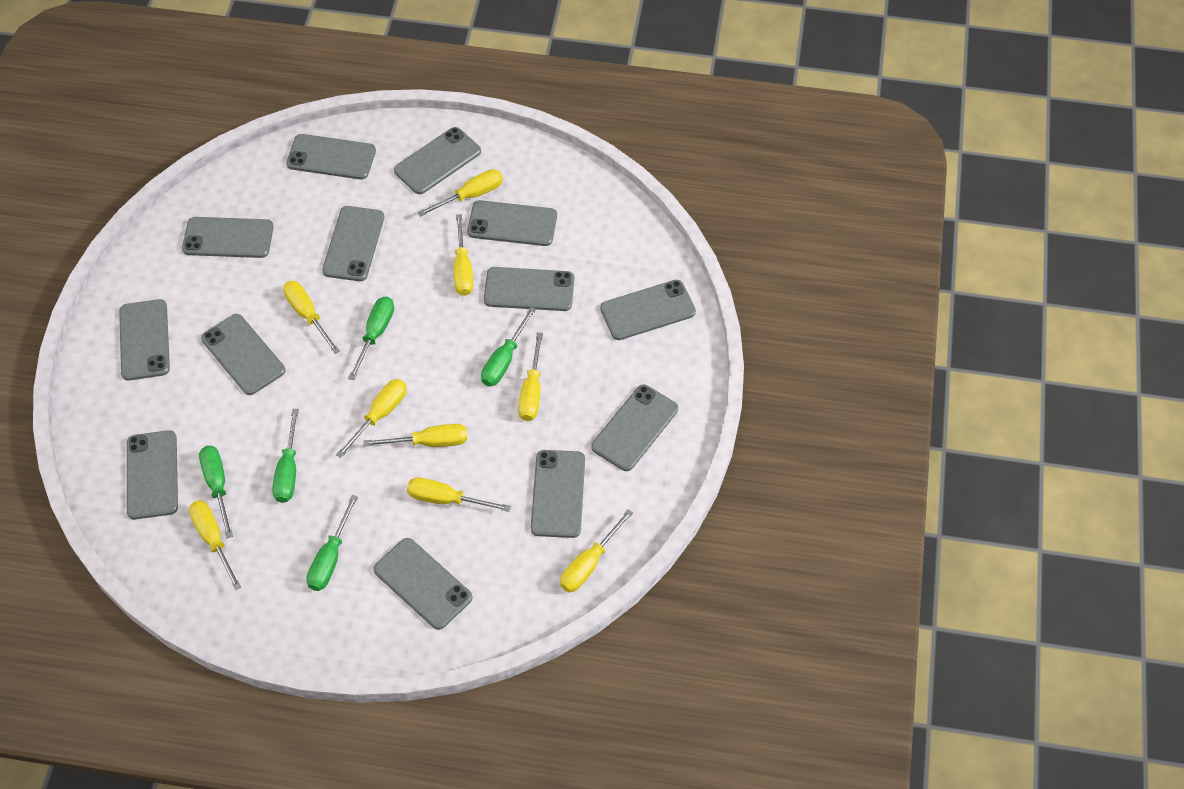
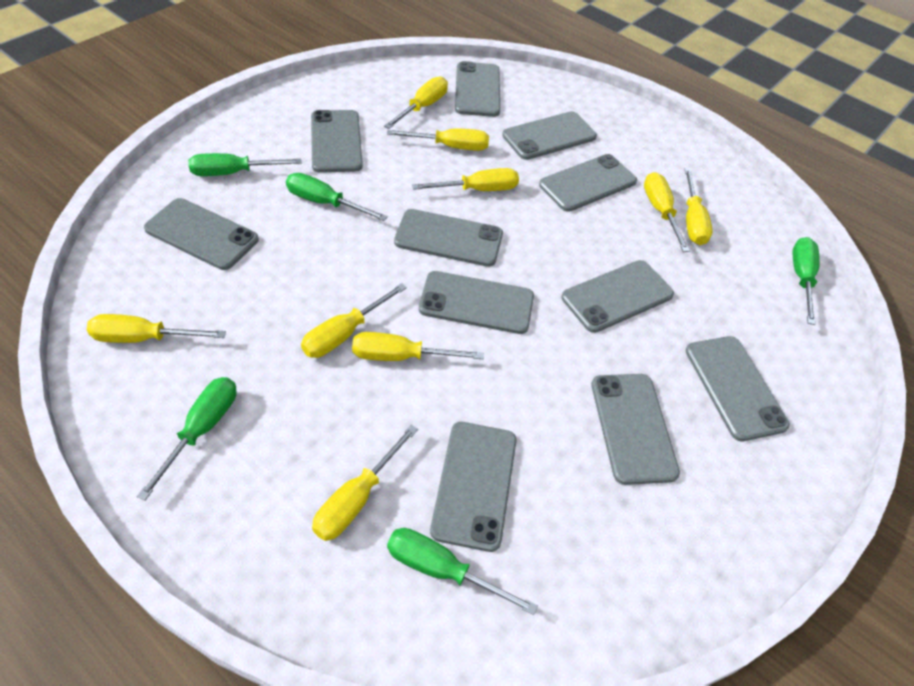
grey phone: [119,299,170,380] [127,430,178,519] [182,217,274,258] [201,314,285,395] [286,134,376,180] [322,206,384,281] [373,538,472,630] [394,127,481,194] [467,200,557,246] [484,267,574,311] [531,450,585,538] [591,384,678,471] [600,280,696,340] = 13 -> [144,198,259,270] [311,110,363,173] [394,209,503,267] [419,271,534,334] [430,422,517,552] [455,61,500,117] [502,111,597,160] [539,154,637,212] [562,260,674,333] [591,374,680,485] [686,336,790,441] = 11

